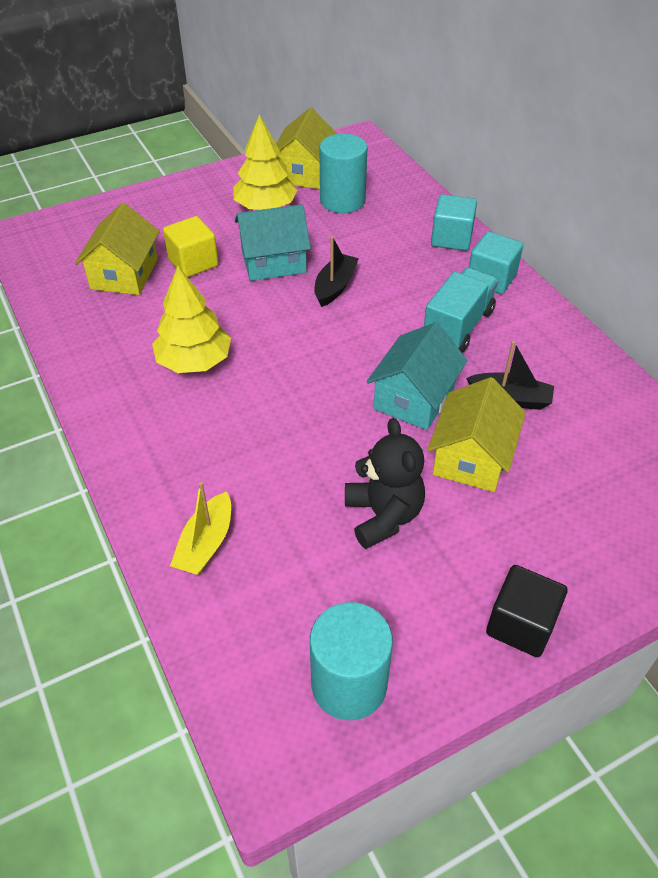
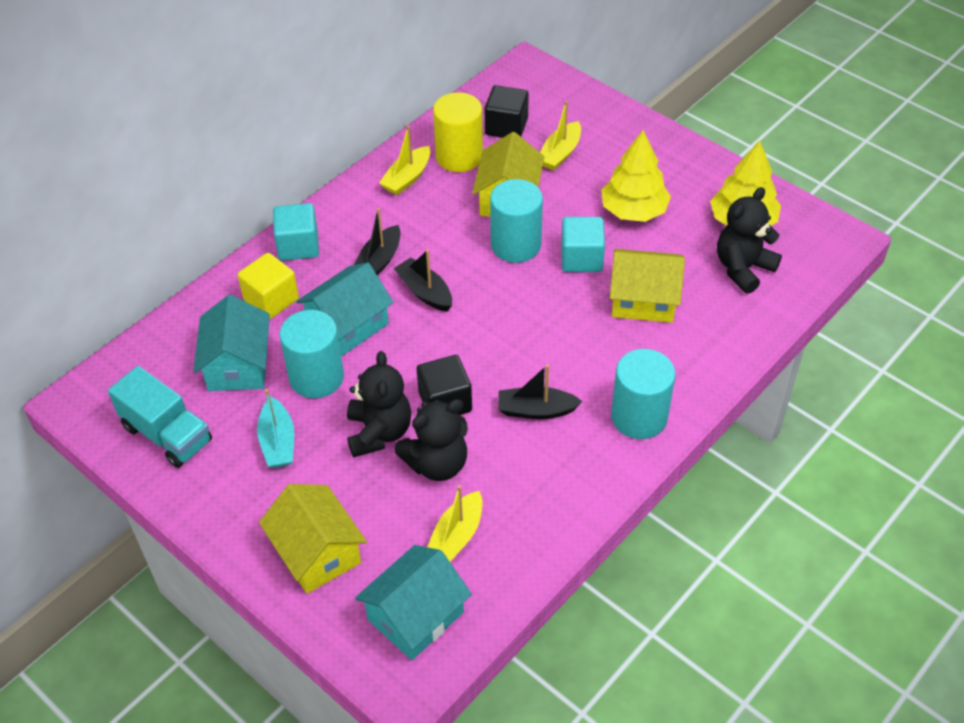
black boat: [314,236,359,307] [466,341,554,410] = 2 -> [354,208,401,275] [394,249,452,312] [498,364,583,419] = 3
black cube: [486,565,567,657] = 1 -> [417,355,472,415] [485,85,529,138] = 2
black teddy bear: [345,418,425,549] = 1 -> [347,351,411,458] [395,399,468,481] [717,187,782,294] = 3
turquoise boat: none = 0 -> [257,389,294,468] = 1
turquoise cylinder: [310,602,393,720] [320,134,367,213] = 2 -> [279,310,344,398] [490,179,543,263] [611,349,675,439] = 3
turquoise house: [235,204,311,281] [366,322,468,430] = 2 -> [193,295,270,391] [296,262,394,356] [355,545,472,660] = 3
yellow boat: [170,482,231,575] = 1 -> [379,125,430,196] [428,485,482,562] [540,101,581,171] = 3
yellow cylinder: none = 0 -> [433,92,483,172] = 1

